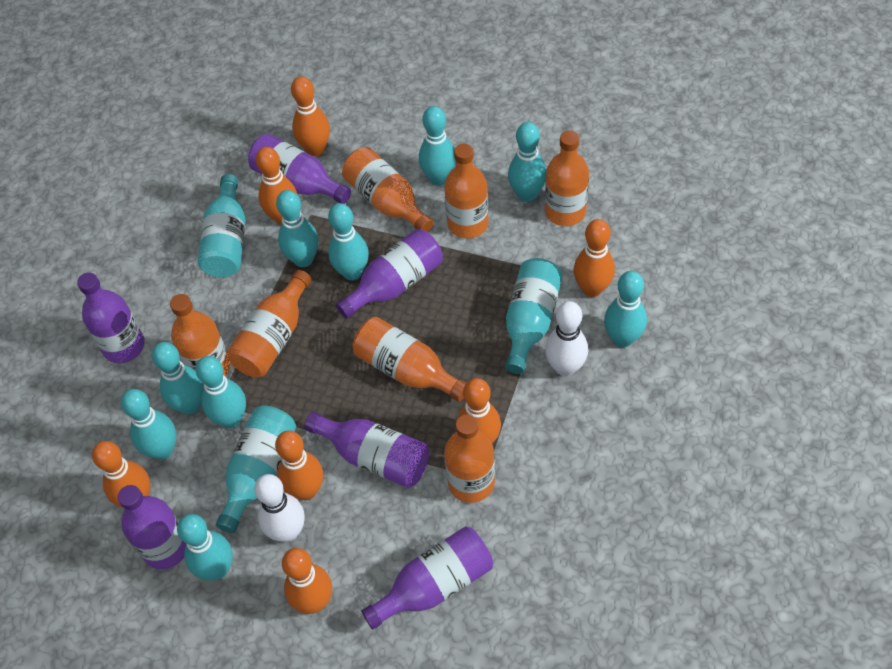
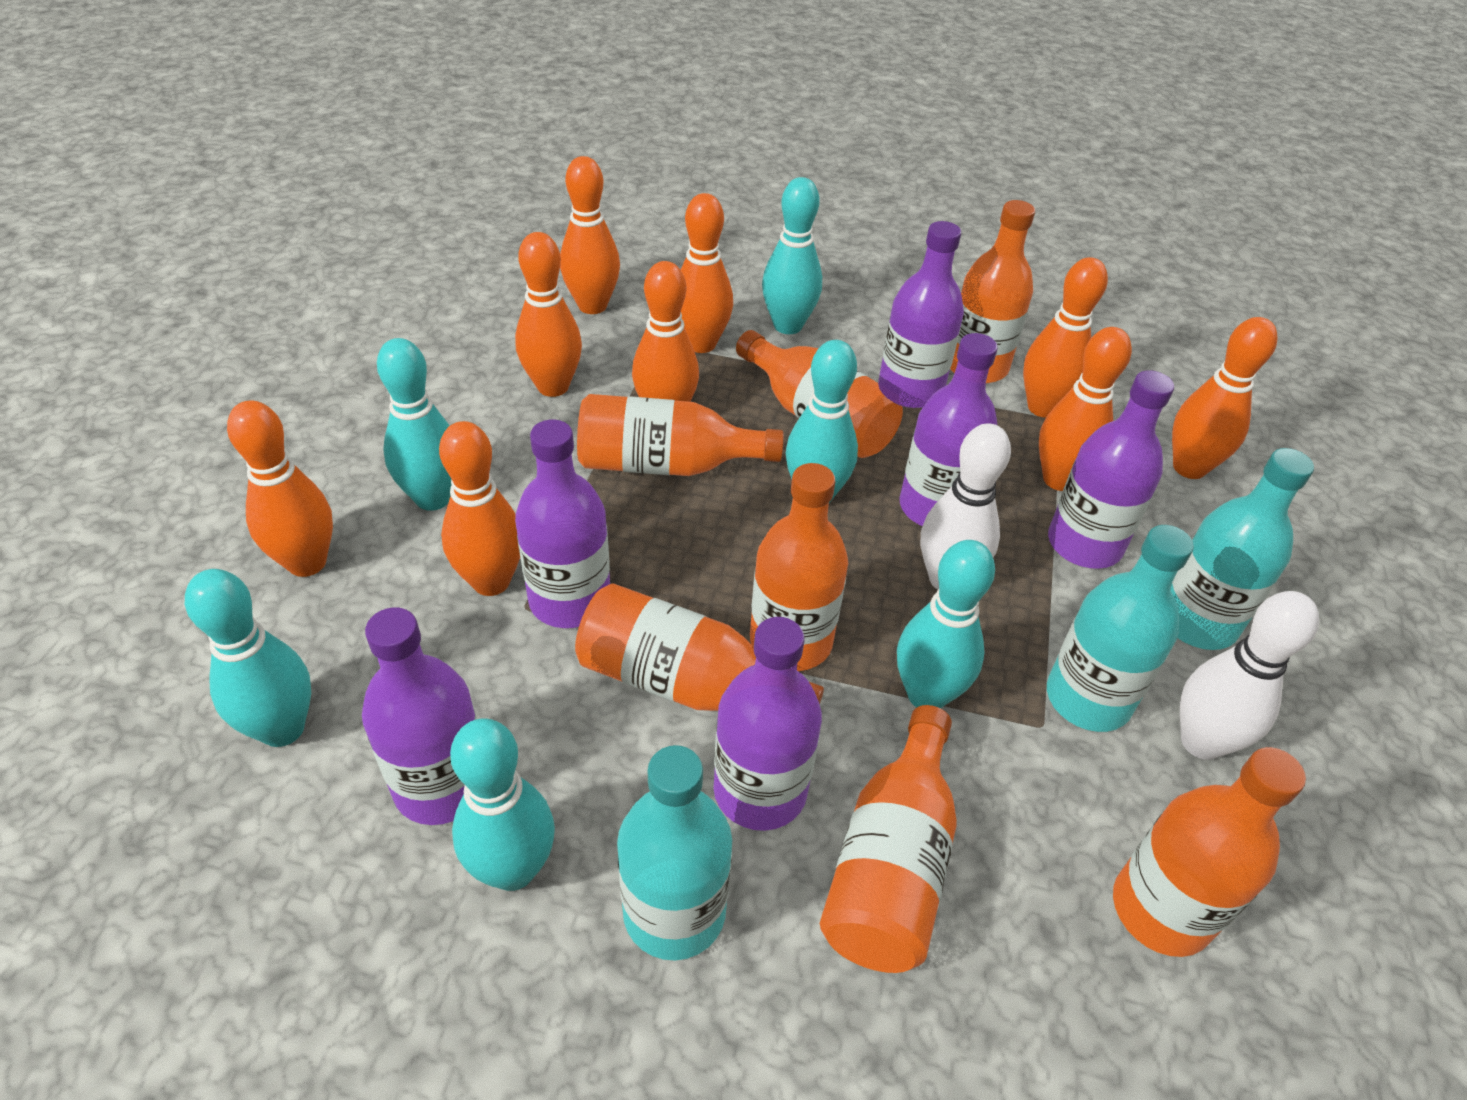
orange bowling pin: [92,441,151,508] [256,147,298,225] [275,431,323,500] [282,548,332,614] [291,76,330,156] [457,378,501,443] [574,219,615,297] = 7 -> [227,401,333,577] [439,421,520,596] [515,232,582,397] [560,156,620,314] [632,261,699,402] [681,193,733,353] [1023,257,1108,418] [1039,327,1132,491] [1172,317,1278,479] = 9
turquoise bowling pin: [121,389,176,460] [152,342,204,414] [177,514,233,580] [196,356,246,428] [276,190,318,267] [328,203,369,280] [419,106,456,186] [508,122,546,202] [604,271,647,347] = 9 -> [185,569,311,747] [377,338,452,511] [450,718,555,891] [762,177,822,334] [786,340,858,503] [897,540,995,708] = 6

